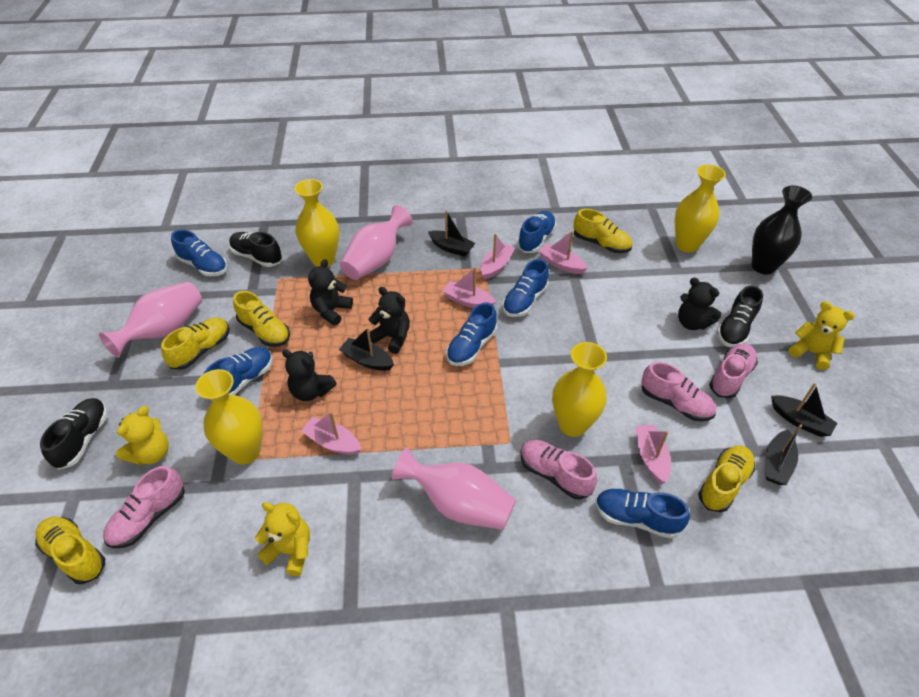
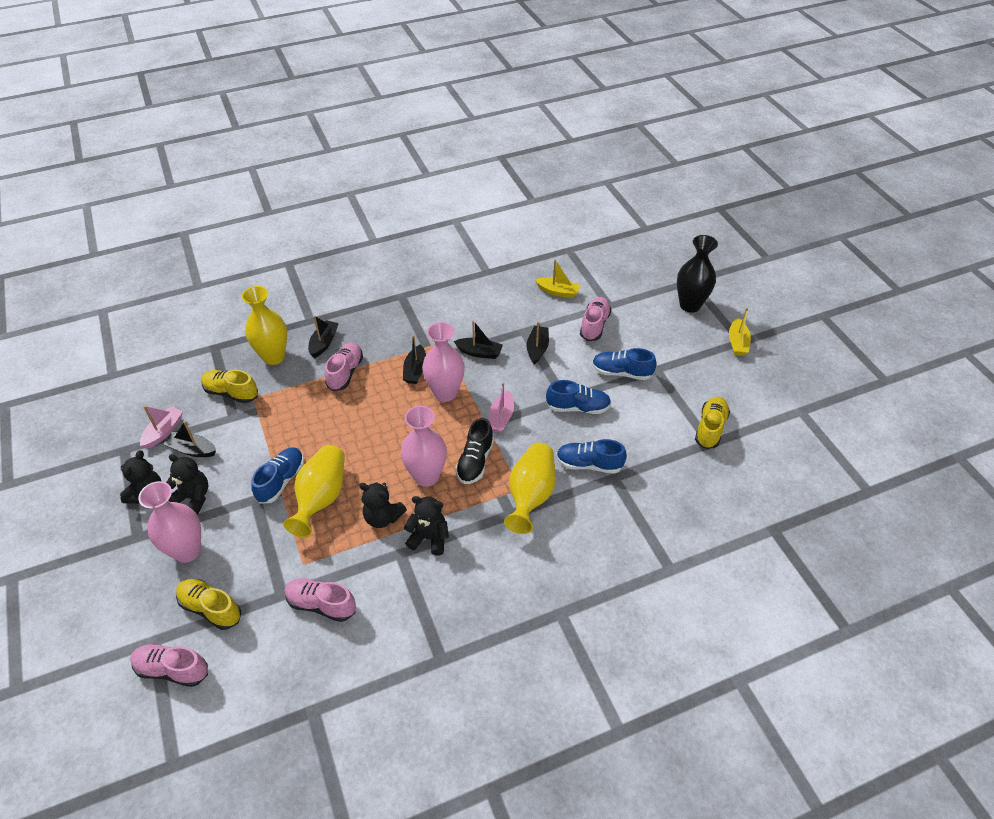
black boat: [339,327,394,371] [428,210,475,256] [766,424,802,485] [771,383,837,437] = 4 -> [164,421,216,457] [308,315,339,358] [403,335,426,384] [454,320,503,359] [526,322,549,364] = 5
black shoe: [40,398,108,470] [229,232,282,267] [717,285,763,347] = 3 -> [455,418,494,484] = 1
blue shoe: [171,230,227,276] [204,347,273,395] [446,302,497,366] [502,259,549,317] [517,211,556,253] [595,489,690,539] = 6 -> [251,447,304,504] [546,380,611,414] [556,439,627,474] [592,348,657,380] = 4
pink boat: [301,411,361,455] [442,267,496,308] [480,233,515,280] [539,231,587,274] [635,424,671,484] = 5 -> [140,406,183,449] [488,383,514,433] = 2
yellow boat: none = 0 -> [535,259,581,298] [729,308,751,356] = 2
yellow shoe: [35,517,105,584] [161,318,230,370] [233,291,290,347] [573,209,632,253] [698,446,755,512] = 5 -> [176,579,241,630] [201,370,258,403] [695,397,730,449] = 3
yellow teddy bear: [116,406,169,465] [255,502,310,576] [789,301,855,370] = 3 -> none = 0
yellow vase: [195,369,263,464] [294,179,339,267] [552,342,607,437] [675,165,726,252] = 4 -> [242,286,287,365] [283,445,345,537] [504,443,556,534] = 3

